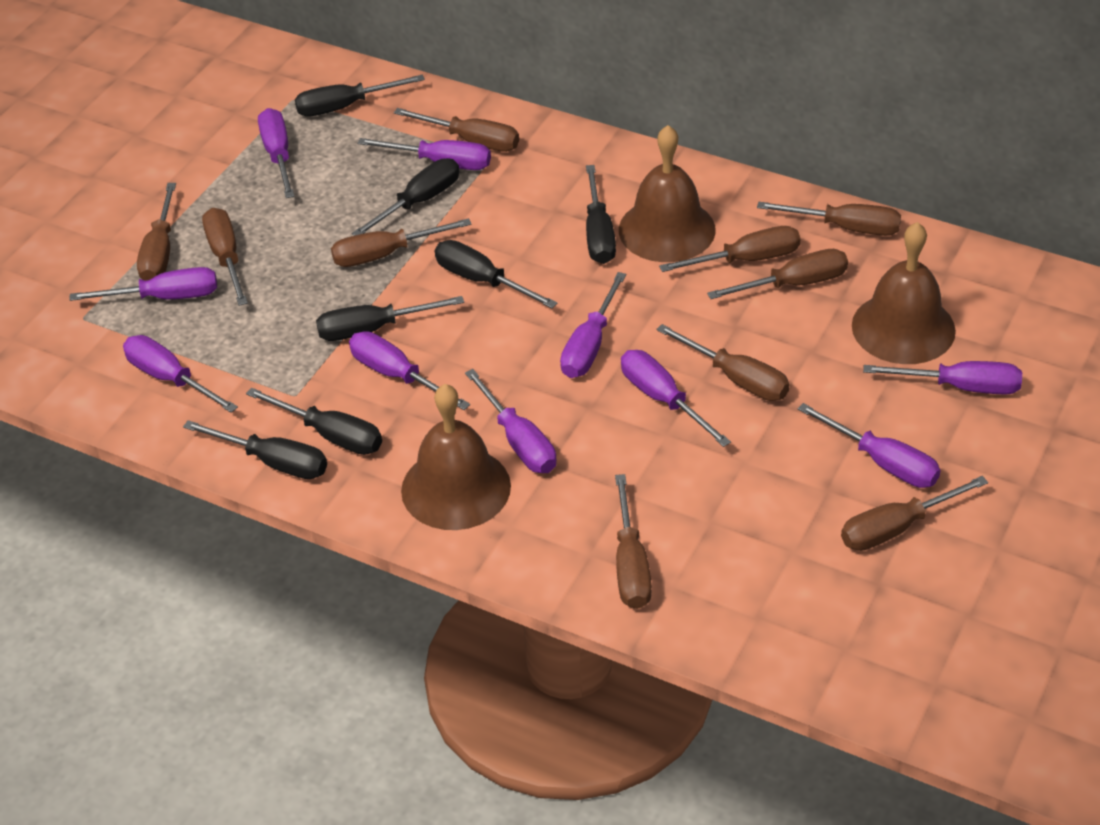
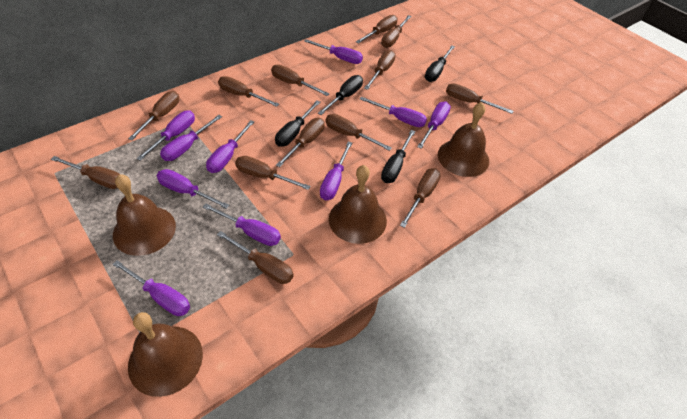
black screwdriver: [183,420,327,479] [246,387,382,455] [295,75,425,117] [316,296,464,341] [352,158,459,236] [435,240,557,308] [586,165,616,264] = 7 -> [275,100,320,147] [318,75,363,115] [381,130,415,183] [425,45,455,82] = 4
brown bell: [401,384,511,530] [619,125,716,262] [852,222,956,364] = 3 -> [113,174,176,256] [128,312,203,397] [329,165,387,244] [438,102,489,177] = 4
brown screwdriver: [137,183,176,281] [202,208,248,306] [331,218,472,267] [394,108,519,152] [615,474,652,609] [656,324,789,401] [659,226,800,272] [707,249,848,299] [757,202,901,236] [841,476,988,551] = 10 -> [51,156,121,189] [128,91,179,140] [217,231,294,284] [218,76,279,107] [235,156,311,190] [271,65,330,96] [276,118,325,167] [325,114,392,151] [356,15,398,44] [364,50,396,90] [381,15,411,48] [400,168,441,228] [446,83,513,114] = 13

